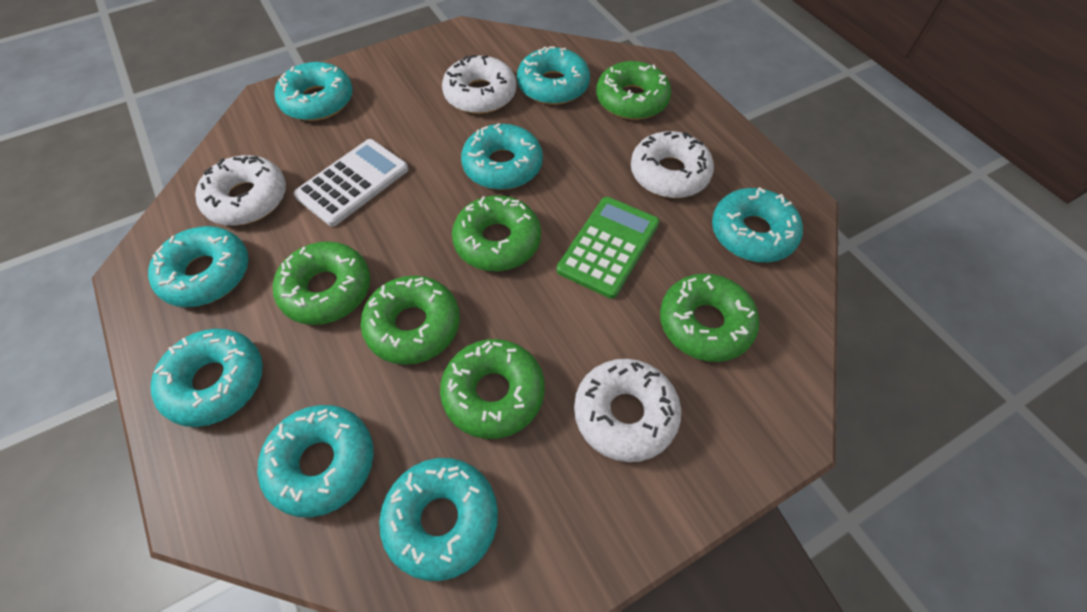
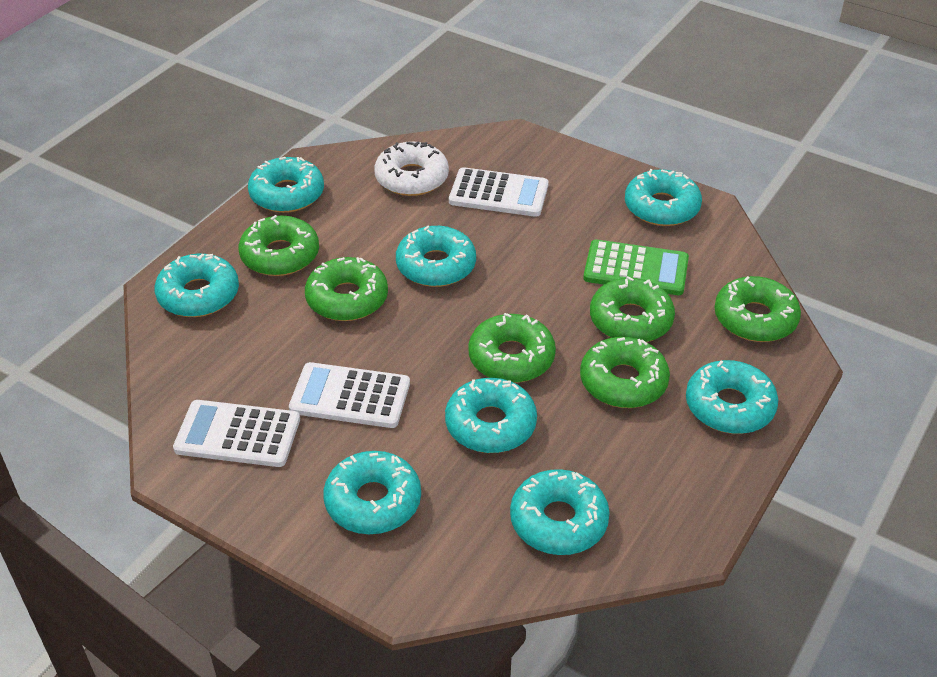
white calculator: [293,139,408,226] = 1 -> [173,400,300,467] [289,362,410,428] [449,167,549,217] = 3
white donut: [195,155,286,226] [442,55,517,114] [574,359,681,462] [631,131,714,198] = 4 -> [374,142,449,196] = 1

